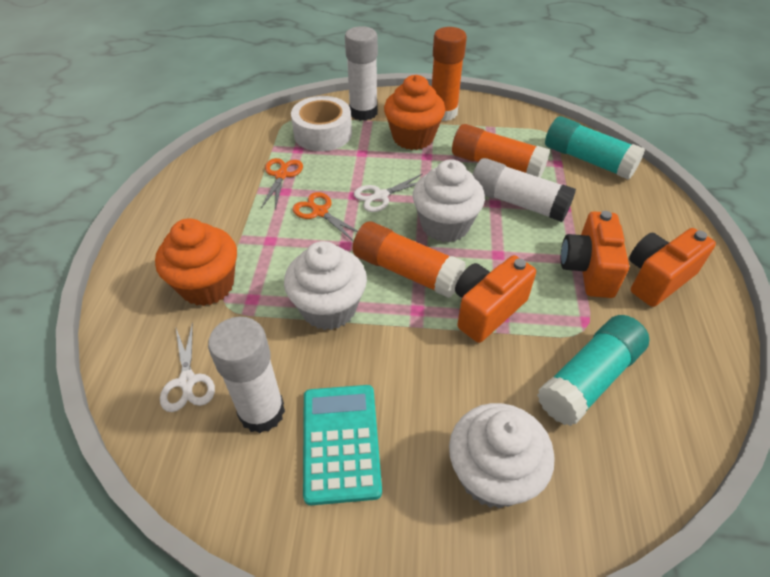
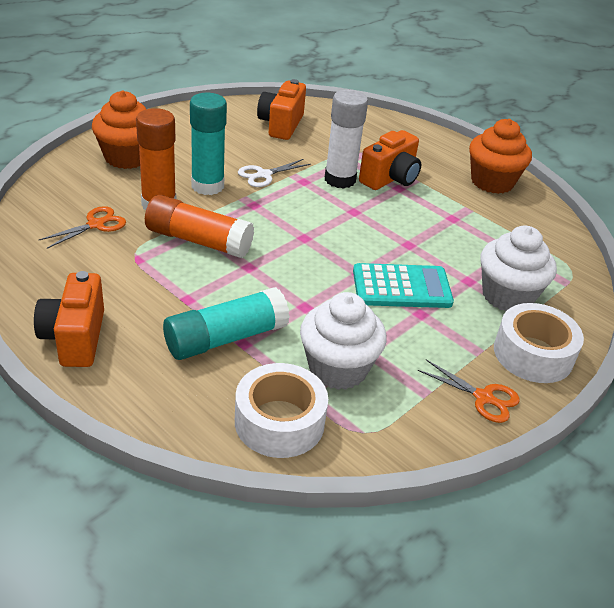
orange glue stick: [353,221,466,298] [432,27,467,121] [452,124,550,178] = 3 -> [136,108,176,210] [145,195,254,258] = 2
white cupcake: [284,241,367,330] [412,159,485,242] [449,403,555,508] = 3 -> [300,292,387,390] [481,225,557,311] = 2
white glue stick: [208,317,285,433] [345,26,378,121] [472,158,576,222] = 3 -> [325,89,368,189] = 1
white scissors: [160,322,215,412] [354,174,422,212] = 2 -> [238,159,311,187] = 1
white tape: [291,96,352,151] = 1 -> [235,363,328,458] [494,303,584,383] = 2

